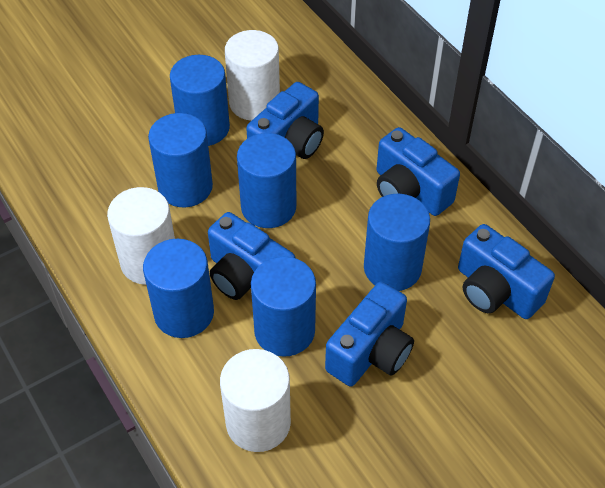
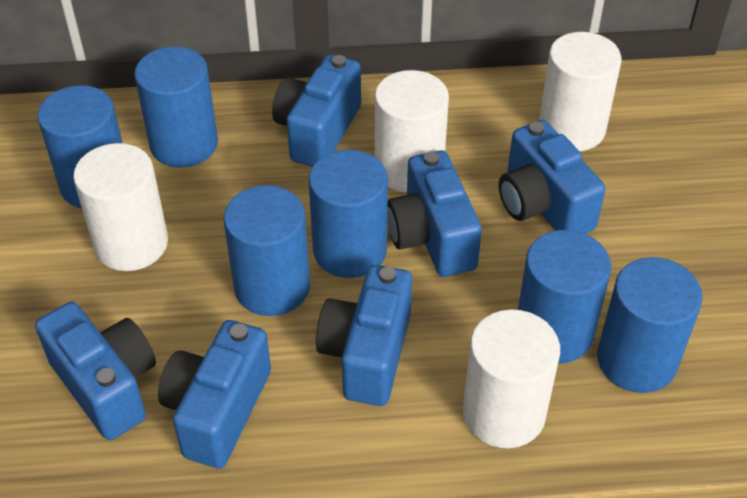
blue camera: [208,212,296,300] [246,82,324,159] [325,281,414,387] [377,127,460,216] [458,224,555,319] = 5 -> [35,302,156,440] [158,320,271,468] [272,55,361,167] [316,265,412,406] [387,151,482,277] [499,120,605,234] = 6
white cylinder: [107,187,175,285] [220,349,291,452] [225,30,280,121] = 3 -> [73,143,168,271] [375,70,449,193] [463,309,560,448] [539,32,621,151] = 4

